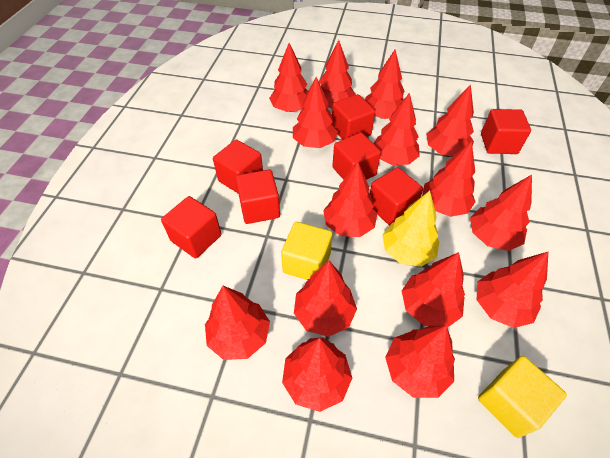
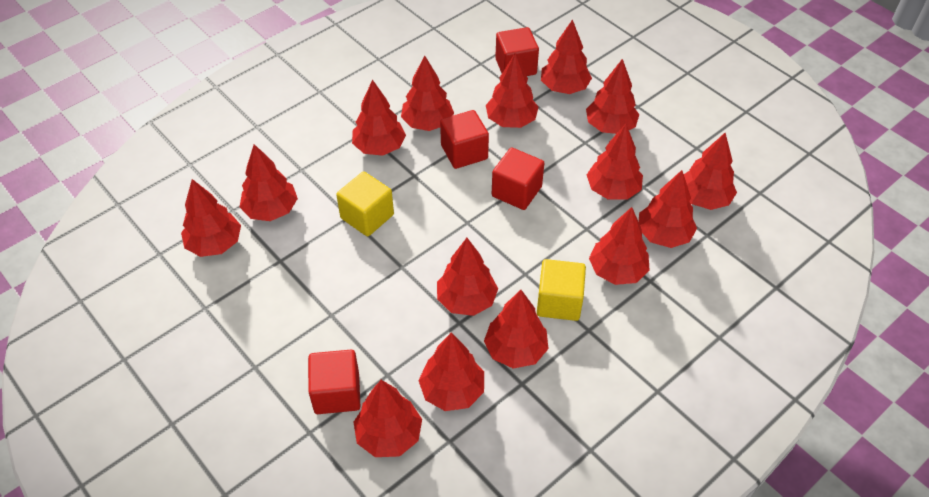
red cube: [161,196,221,258] [213,140,263,193] [236,170,280,224] [332,94,375,140] [332,132,381,180] [370,167,423,226] [481,109,531,154] = 7 -> [308,350,360,414] [440,110,489,169] [492,148,544,210] [495,27,539,76] = 4
yellow tree: [382,191,440,267] = 1 -> none = 0

